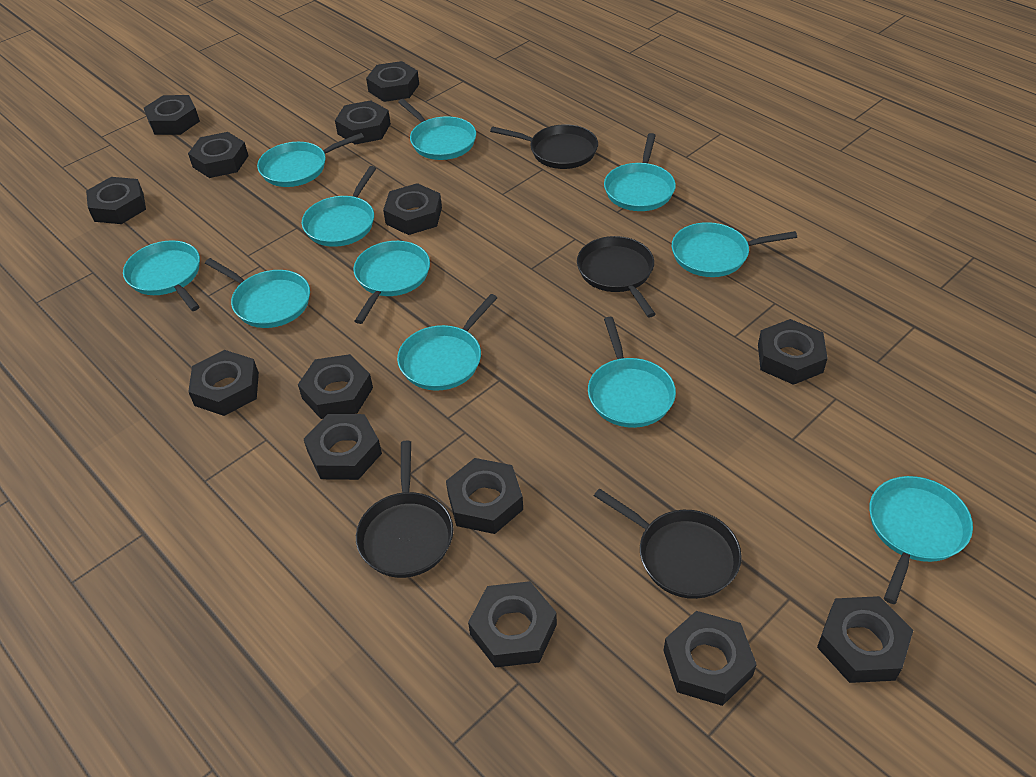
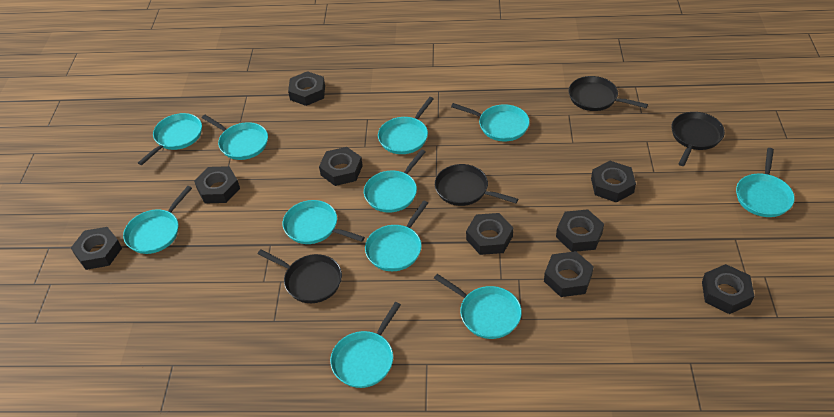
black nut: [86,177,146,224] [144,95,200,135] [188,132,248,178] [188,350,259,416] [298,354,373,419] [304,414,382,480] [335,100,391,145] [366,61,419,102] [383,183,442,235] [446,458,523,534] [468,581,557,668] [663,611,757,706] [758,319,828,385] [817,596,913,683] = 14 -> [71,227,122,270] [194,166,240,204] [288,71,325,106] [319,147,363,186] [466,213,513,255] [544,251,594,297] [556,209,604,252] [591,161,636,203] [702,264,754,314] = 9

